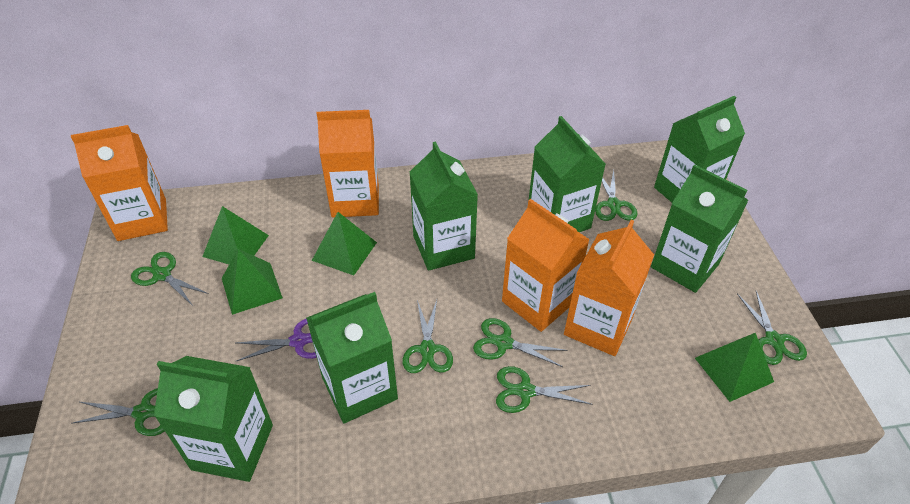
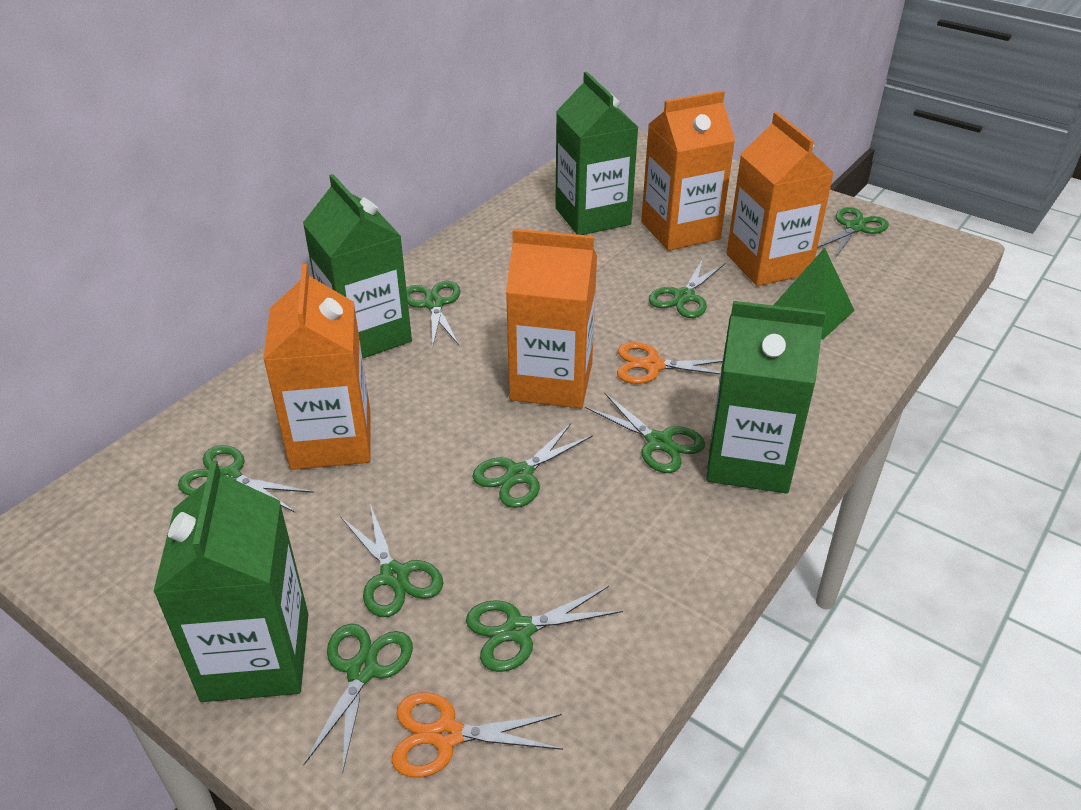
green carton: [154,356,273,482] [306,292,398,424] [410,142,478,271] [529,116,606,232] [651,164,748,293] [654,96,745,202] = 6 -> [153,461,308,702] [303,174,412,359] [555,72,638,235] [706,301,826,493] = 4
green pyramid: [202,206,269,264] [222,249,283,315] [312,212,377,276] [695,333,774,402] = 4 -> [773,247,855,340] = 1
green scissors: [73,388,165,436] [131,252,209,306] [403,300,453,373] [473,318,567,367] [496,366,592,413] [595,170,638,221] [737,291,807,365] = 7 -> [178,445,314,513] [303,624,413,774] [340,504,443,617] [406,281,461,345] [466,586,623,672] [472,423,593,508] [585,392,705,473] [649,259,725,318] [817,207,889,258] = 9
orange scissors: none = 0 -> [392,692,563,778] [617,342,722,384] = 2
purple scissors: [236,319,317,361] = 1 -> none = 0

